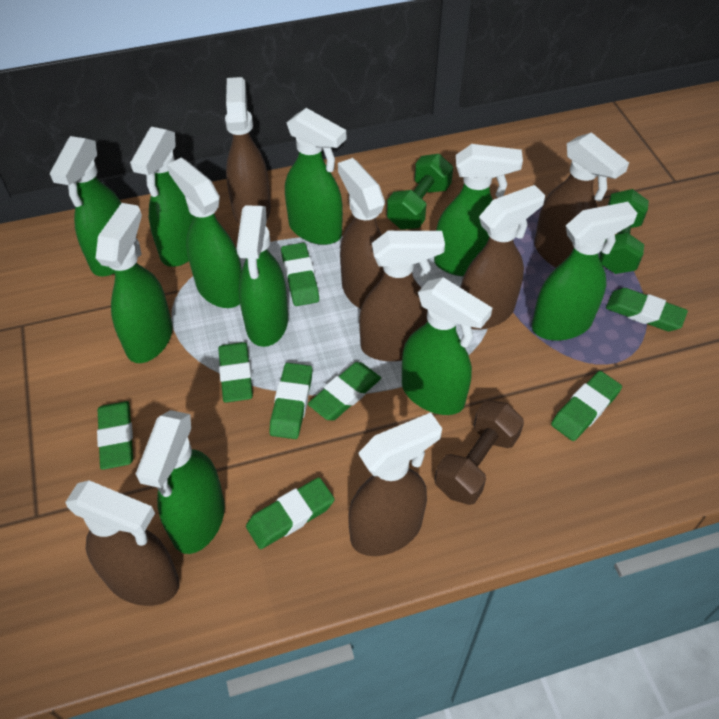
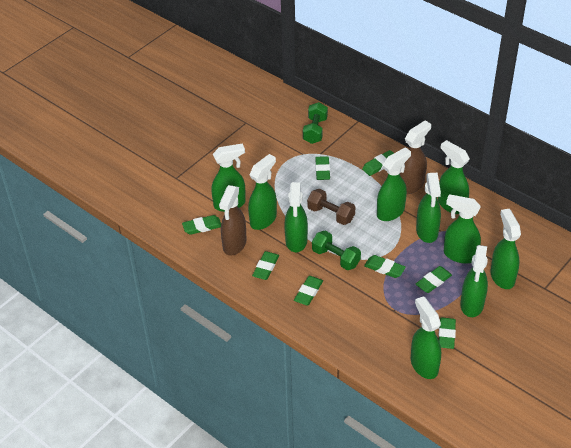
brown spray bottle: [65,480,179,606] [225,77,271,225] [338,158,385,309] [348,412,442,556] [359,231,445,362] [461,185,545,330] [534,132,629,268] = 7 -> [219,185,247,256] [400,120,431,194] = 2

